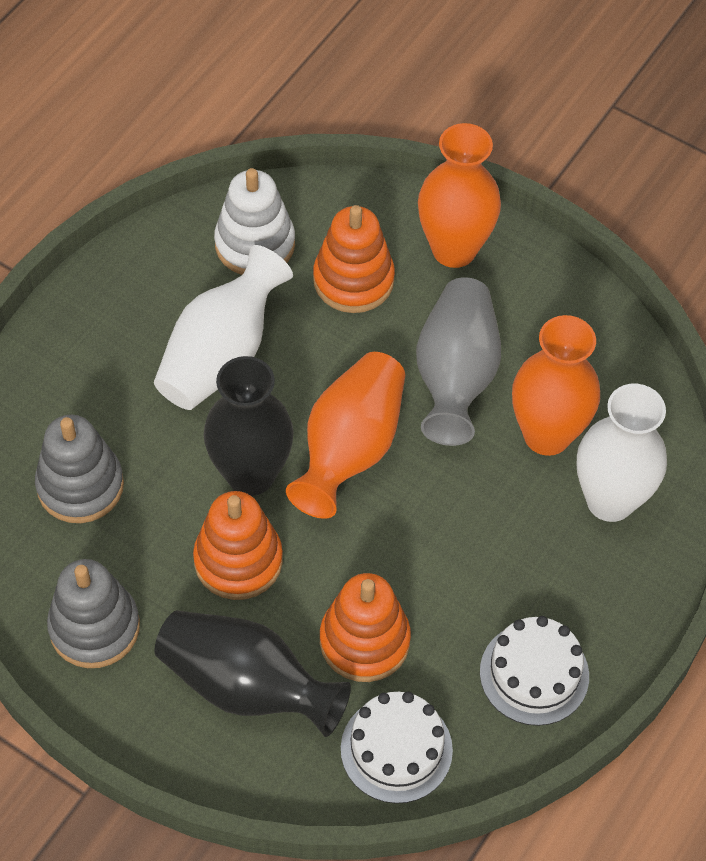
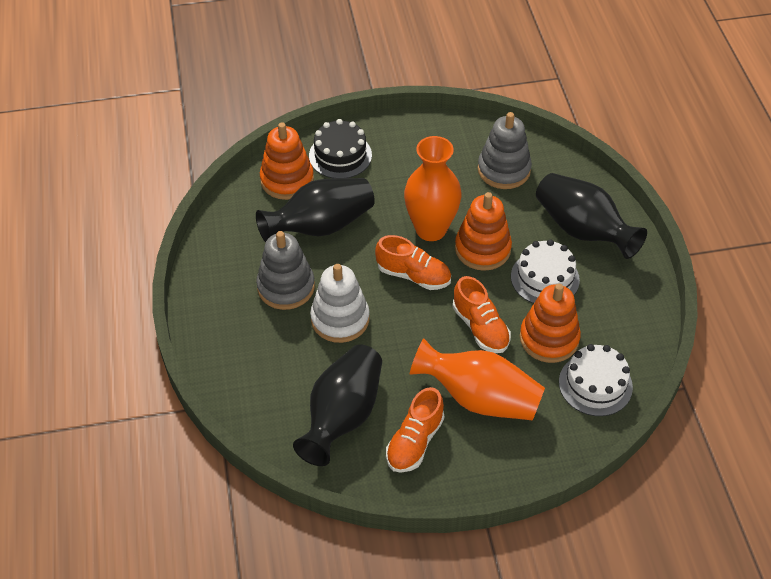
black cake: none = 0 -> [309,119,372,178] = 1
black vase: [154,610,351,737] [203,356,294,496] = 2 -> [256,178,375,242] [293,344,382,466] [536,173,647,259] = 3
grey vase: [416,277,501,446] = 1 -> none = 0
orange shoe: none = 0 -> [375,235,451,290] [386,387,444,473] [453,276,511,353] = 3
orange vase: [286,352,405,519] [418,123,501,268] [512,315,600,456] = 3 -> [404,136,462,241] [410,339,545,420] = 2
white vase: [154,245,293,410] [577,384,667,522] = 2 -> none = 0

